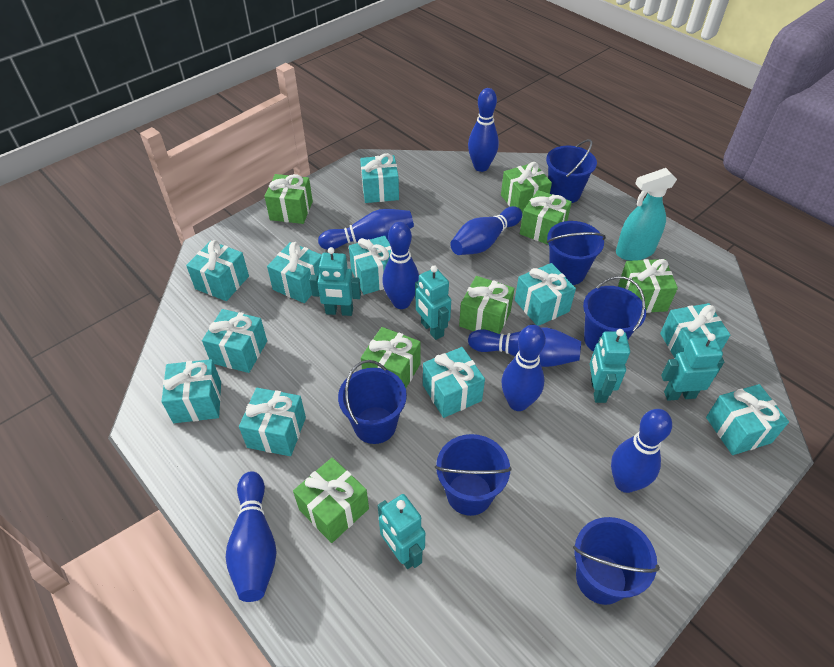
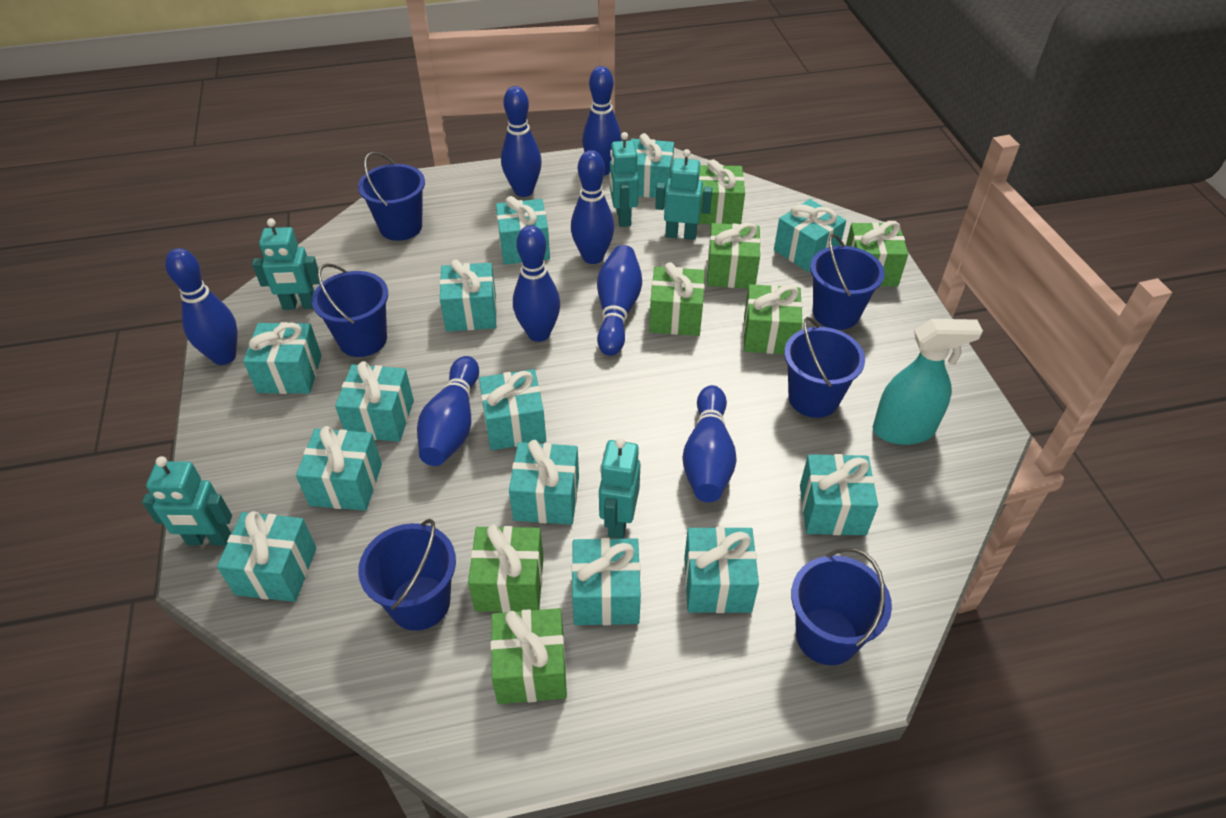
turquoise gift: [161,359,221,423] [186,240,249,301] [202,309,267,373] [239,388,306,456] [267,242,322,303] [349,236,391,295] [360,153,399,203] [423,347,485,418] [515,263,576,326] [660,303,730,358] [706,384,789,455] = 11 -> [217,511,317,602] [243,322,322,394] [296,426,382,511] [335,361,414,442] [440,260,497,331] [479,369,546,450] [496,196,550,265] [509,440,579,525] [571,538,641,625] [631,133,674,198] [684,527,759,613] [774,199,846,272] [800,454,878,535] = 13

